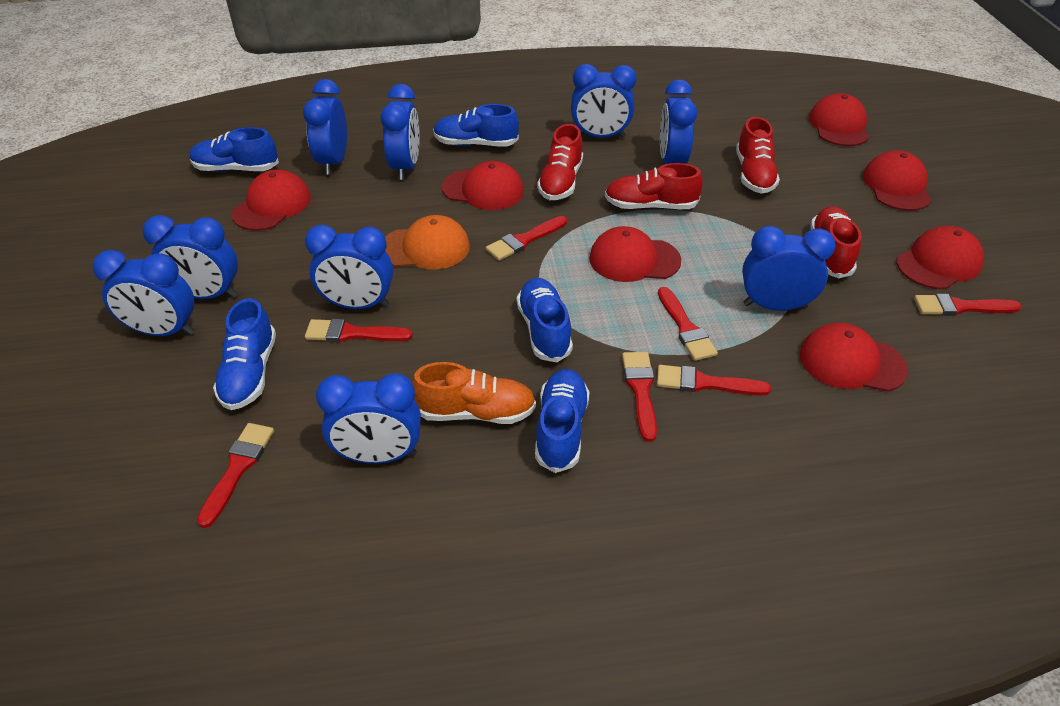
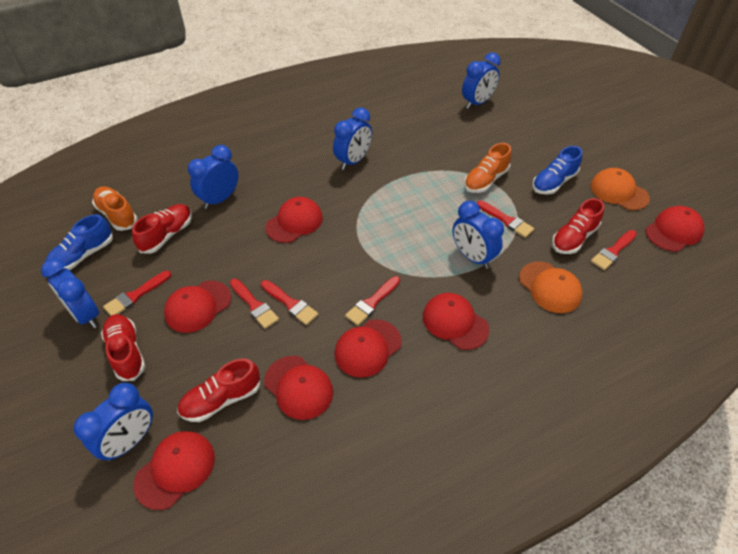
blue clock: [92,250,195,336] [143,215,238,299] [303,79,347,175] [305,225,393,309] [316,373,421,464] [381,84,420,180] [571,64,636,138] [660,79,697,164] [742,226,836,311] = 9 -> [41,258,99,328] [73,383,153,461] [188,145,238,209] [333,107,372,170] [453,201,504,269] [462,53,500,109] = 6
blue shoe: [189,127,279,172] [213,298,276,410] [433,104,519,147] [517,278,573,362] [535,369,590,473] = 5 -> [45,214,113,270] [532,146,582,194] = 2
orange cap: [385,215,470,269] = 1 -> [519,261,583,313] [590,168,650,210] = 2
orange shoe: [412,362,536,424] = 1 -> [92,186,138,231] [464,143,511,193] = 2
red brush: [197,423,274,528] [305,319,413,342] [486,216,567,261] [622,352,657,442] [657,365,771,395] [658,287,718,361] [914,294,1022,316] = 7 -> [103,271,171,316] [230,279,279,329] [261,280,318,325] [345,276,400,326] [477,200,534,238] [591,230,637,270] = 6

